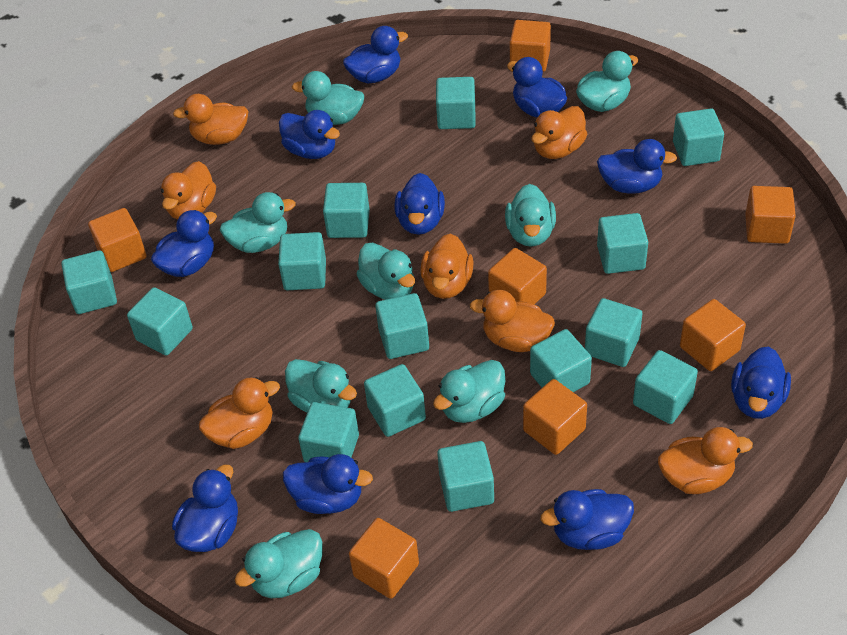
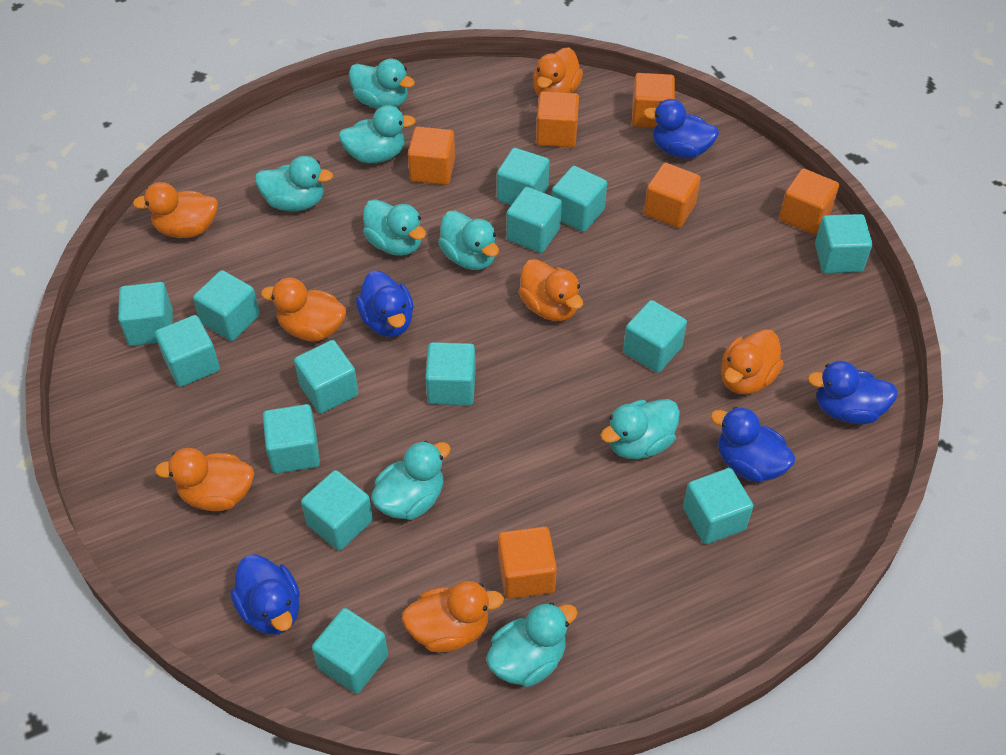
blue duck: [151,210,217,277] [172,465,238,552] [279,110,340,159] [283,454,373,514] [343,26,408,83] [395,173,445,235] [507,57,567,118] [541,489,634,550] [597,139,677,194] [731,346,791,419] = 10 -> [230,554,300,635] [356,270,414,337] [643,99,719,158] [711,407,795,483] [807,361,898,424] = 5
orange cube: [88,208,147,272] [349,518,419,599] [488,248,547,305] [510,20,551,72] [523,379,587,455] [680,299,746,371] [745,186,796,244] = 7 -> [408,127,455,185] [498,527,557,599] [536,91,579,148] [632,73,675,128] [644,163,701,228] [779,168,839,235] = 6

